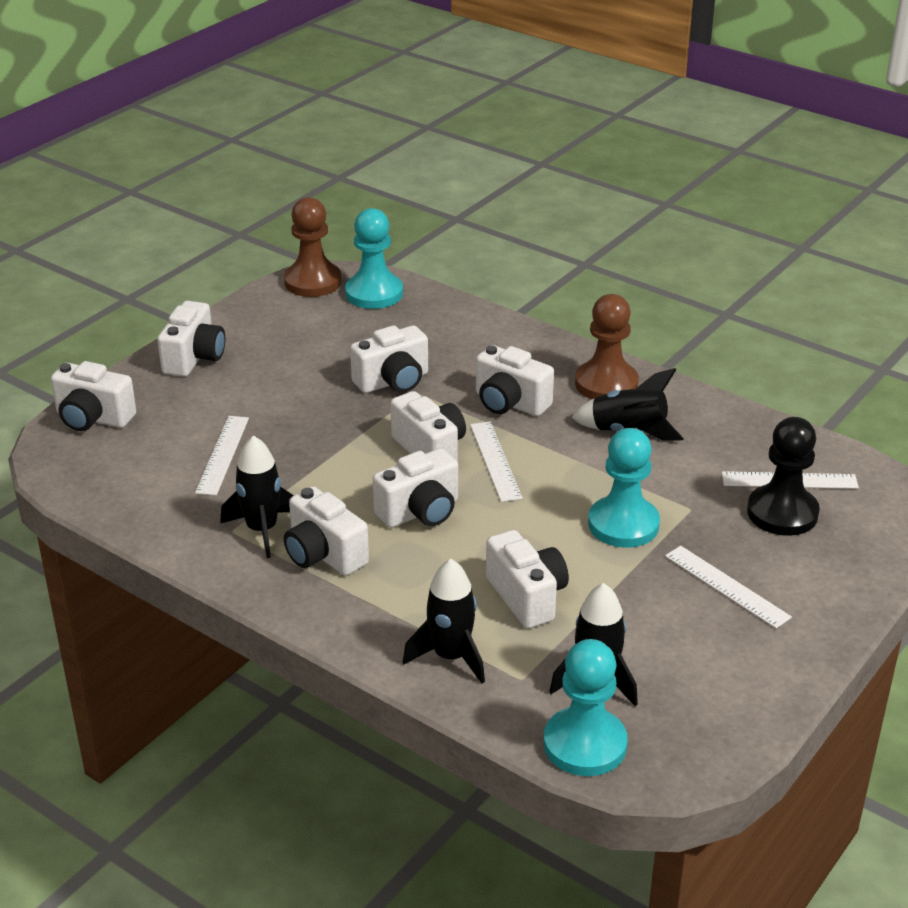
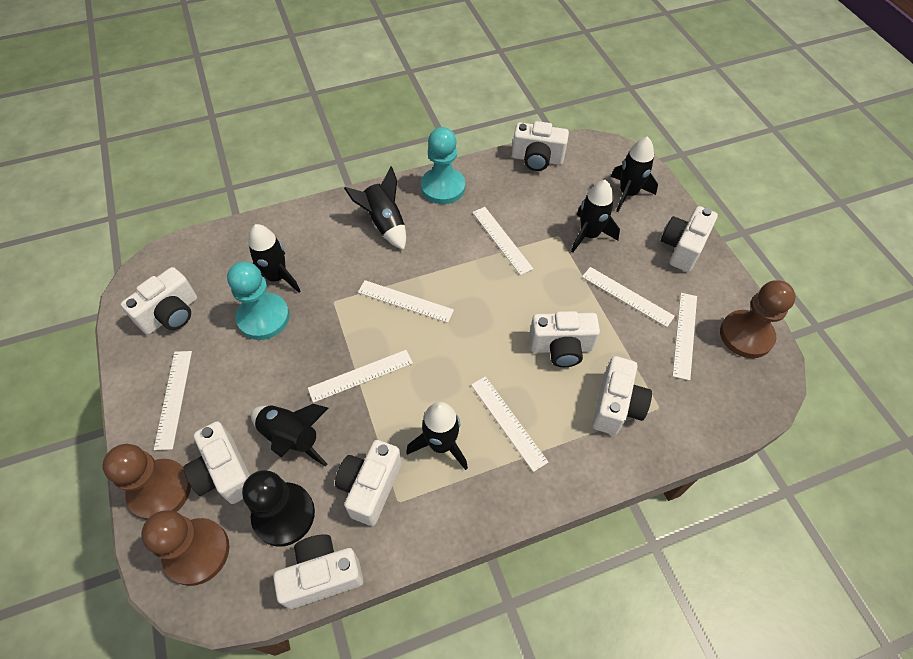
black rocket: [220,436,294,558] [403,559,485,683] [549,583,638,706] [571,368,684,441] = 4 -> [248,224,300,293] [251,404,329,467] [344,166,406,250] [406,402,468,470] [571,180,620,253] [611,136,658,212] = 6
brown pawn: [284,197,342,297] [575,294,639,399] = 2 -> [103,444,191,520] [141,511,229,586] [720,280,796,358] = 3
turquoise pawn: [345,208,403,309] [544,639,628,776] [588,428,660,548] = 3 -> [227,262,290,340] [421,127,465,204] = 2
white ruler: [195,416,249,496] [470,422,523,502] [665,546,792,629] [722,471,859,489] = 4 -> [154,351,192,450] [308,350,413,403] [358,280,454,323] [471,376,548,472] [472,207,533,275] [582,267,675,327] [673,293,697,381] = 7

